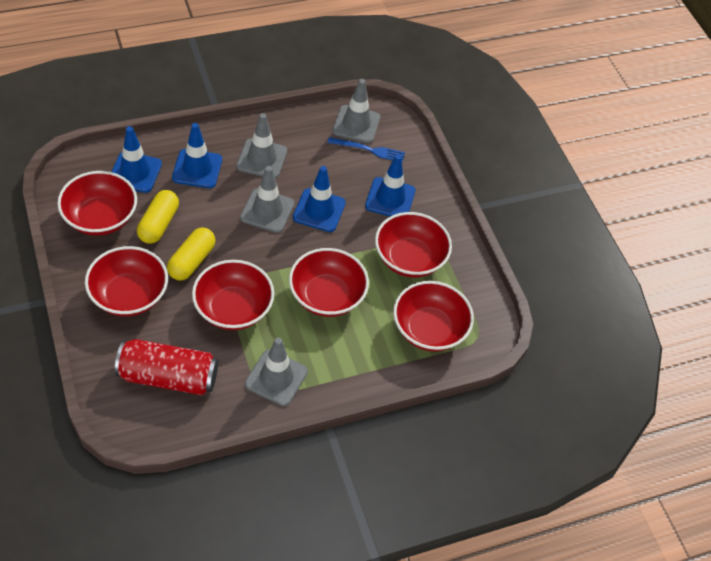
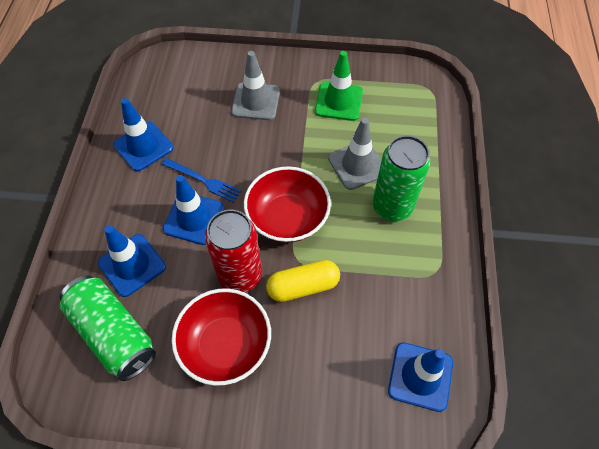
green can: none = 0 -> [60,275,156,381] [373,135,430,221] = 2
green traffic cone: none = 0 -> [315,51,363,121] = 1
grey traffic cone: [237,113,287,178] [240,166,295,233] [245,337,308,406] [332,79,380,143] = 4 -> [231,51,280,120] [328,118,382,190] = 2
red bowl: [57,171,137,236] [85,246,168,316] [192,260,274,330] [289,248,369,317] [375,212,452,277] [393,281,474,352] = 6 -> [172,288,271,386] [244,166,331,243] = 2
yellow capsule: [137,190,179,244] [167,228,215,280] = 2 -> [266,260,340,302] = 1

